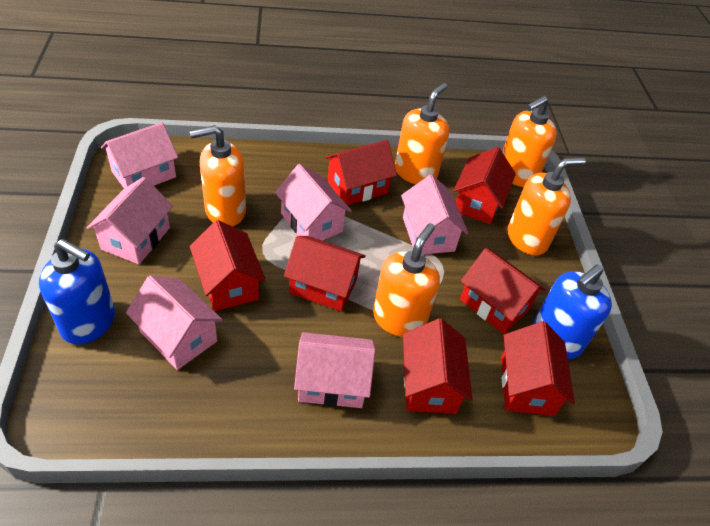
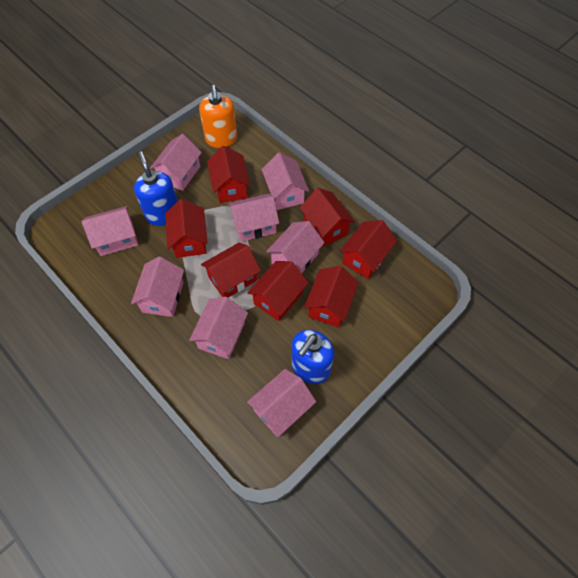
orange soap dispenser: [189,125,246,227] [373,223,440,337] [395,83,449,184] [502,96,557,187] [508,157,586,256] = 5 -> [199,85,237,148] = 1
pink house: [87,177,173,264] [101,122,178,188] [126,275,223,370] [275,164,352,241] [294,332,376,408] [401,175,468,254] = 6 -> [82,206,138,256] [131,257,184,317] [150,134,202,191] [189,297,248,359] [228,194,279,242] [247,369,316,437] [262,152,309,210] [266,221,325,273] = 8

